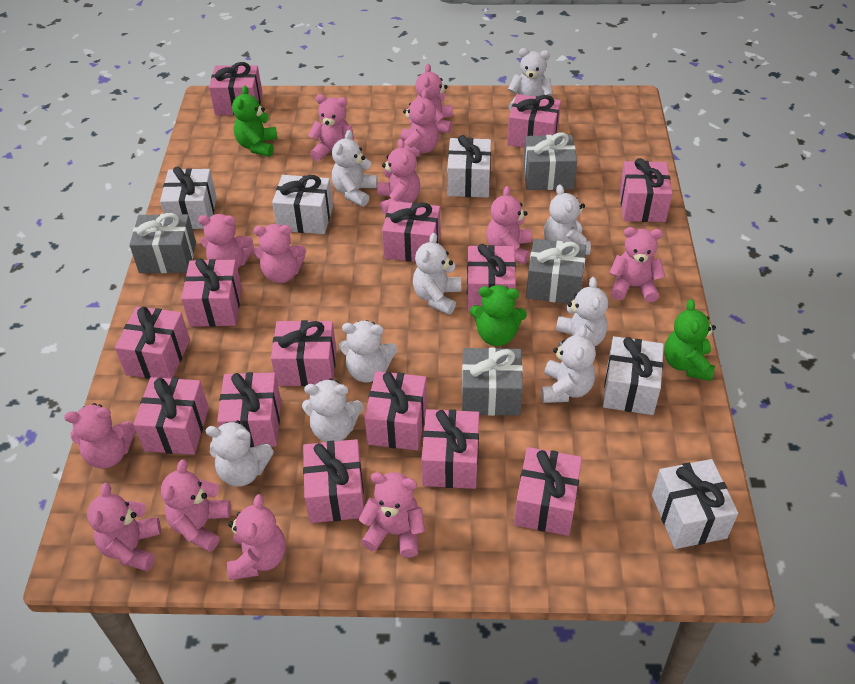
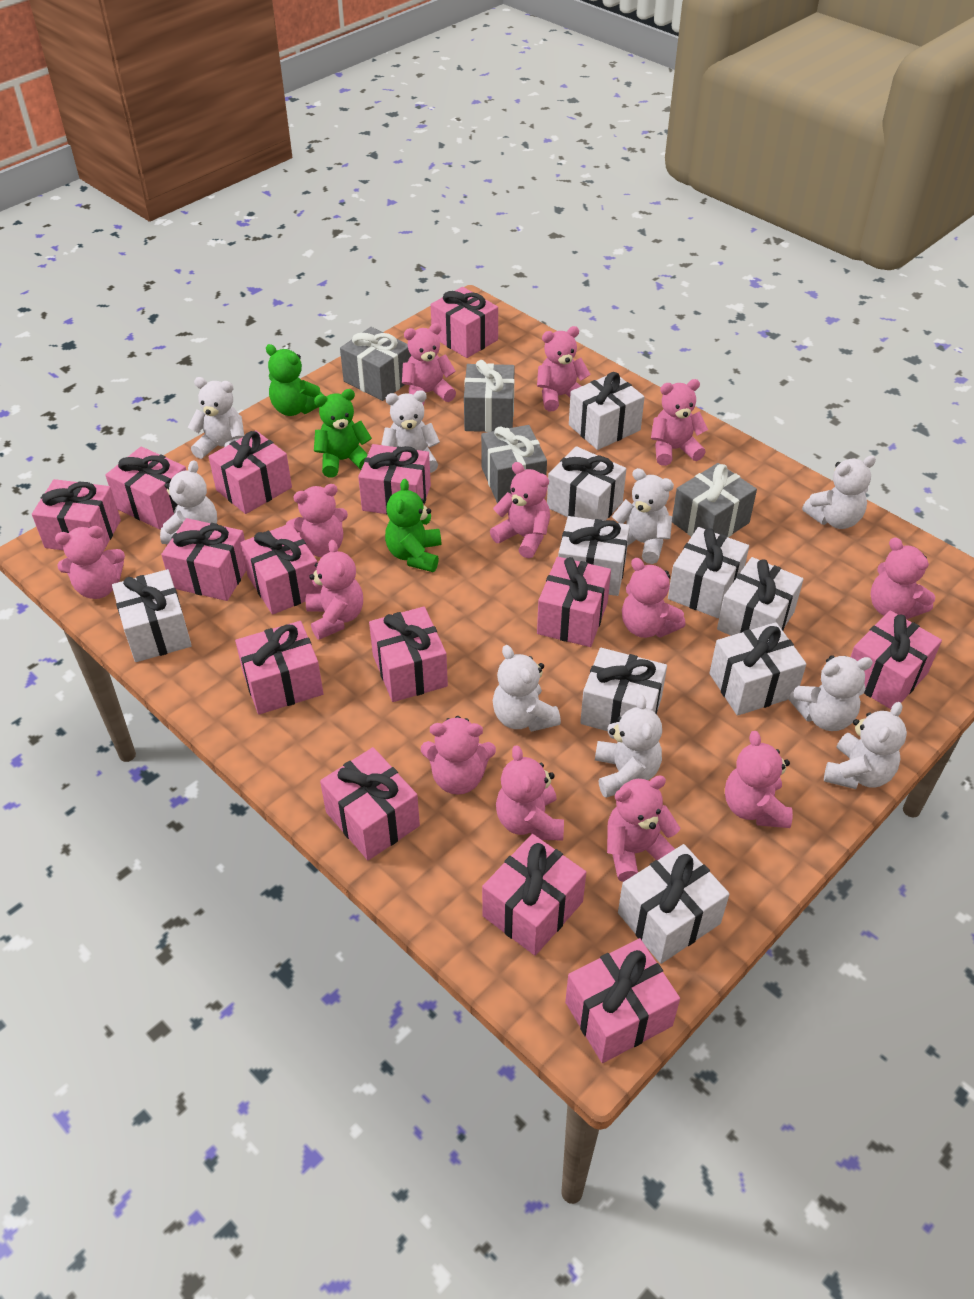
white gift: [160,166,217,229] [272,175,333,234] [447,135,491,198] [603,336,664,415] [652,459,738,549] = 5 -> [112,569,192,662] [547,446,626,521] [558,516,630,596] [569,372,645,450] [580,648,667,731] [618,844,730,964] [668,527,749,618] [710,622,806,716] [717,557,804,636] = 9

